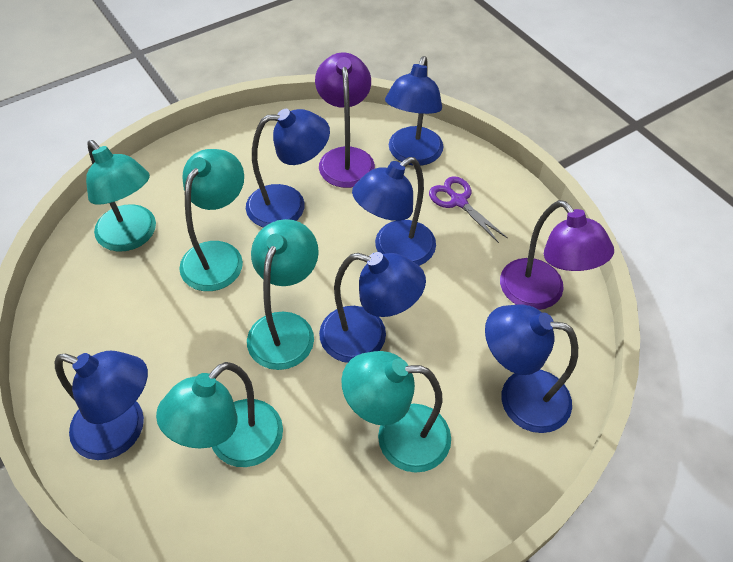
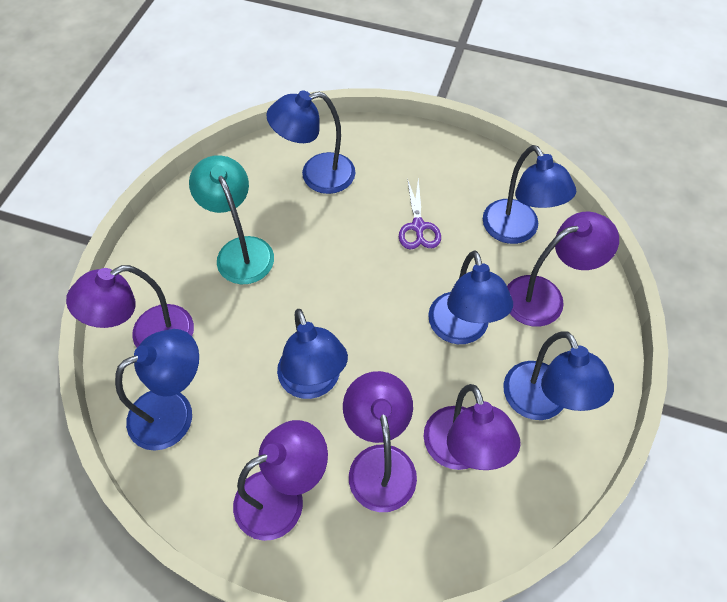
purple lamp: [315,52,375,188] [500,200,614,310] = 2 -> [66,265,194,348] [233,420,328,541] [343,371,417,512] [423,384,521,470] [507,211,619,327] = 5
turquoise lamp: [86,140,156,252] [156,362,283,467] [179,149,244,291] [247,219,319,370] [341,351,451,473] = 5 -> [189,155,274,284] = 1

